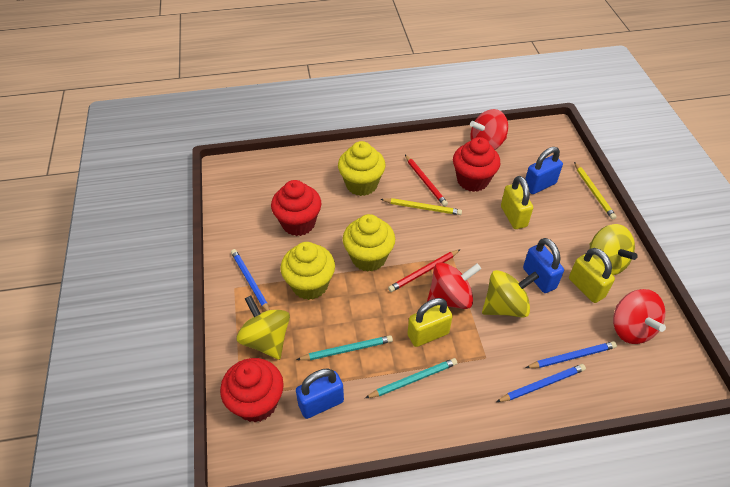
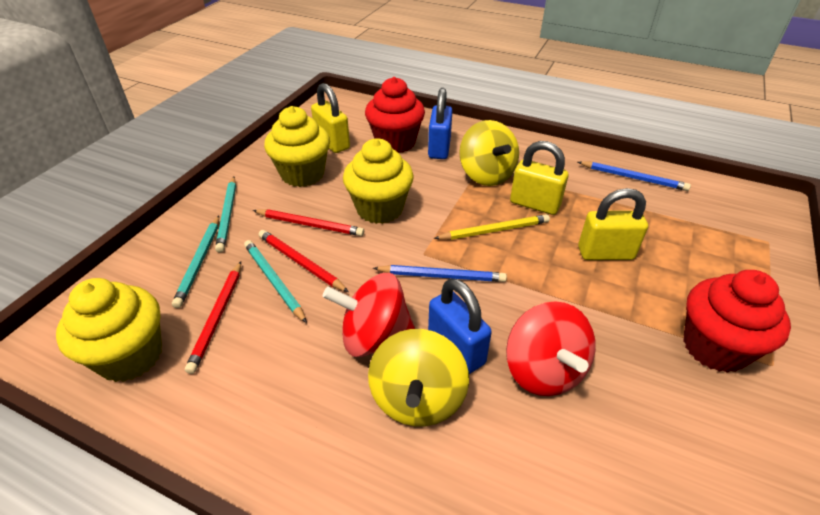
blue padlock: [296,368,344,419] [523,238,564,293] [525,147,563,194] = 3 -> [428,88,452,159] [428,278,492,374] = 2
blue pencil: [231,249,270,311] [496,364,586,402] [526,341,617,368] = 3 -> [373,265,507,282] [578,161,691,191] = 2
red cupcake: [220,358,284,422] [271,180,321,236] [453,137,500,192] = 3 -> [365,77,425,153] [683,270,791,373] = 2
red pencil: [388,249,461,292] [405,155,448,206] = 2 -> [185,261,241,374] [253,209,364,236] [258,230,349,292] = 3
red spinning top: [427,262,481,309] [470,109,508,150] [613,289,666,344] = 3 -> [323,273,415,357] [506,301,596,396] = 2
turquoise pencil: [296,335,393,360] [365,358,457,398] = 2 -> [172,216,219,308] [215,176,236,253] [244,240,307,323] = 3
yellow pencil: [380,198,462,215] [574,162,616,220] = 2 -> [434,214,550,240] = 1
yellow spinning top: [236,295,290,360] [482,270,539,318] [590,224,638,275] = 3 -> [368,329,469,427] [459,120,519,186] = 2

